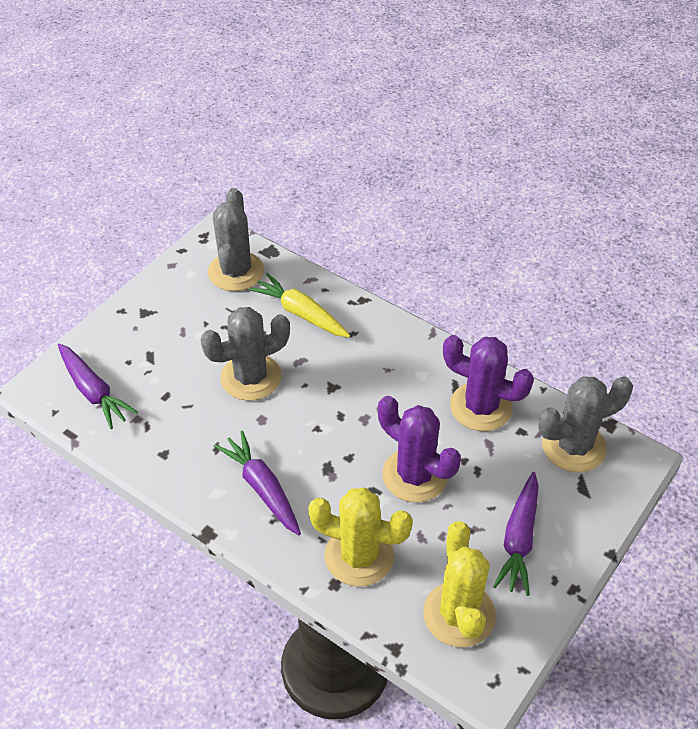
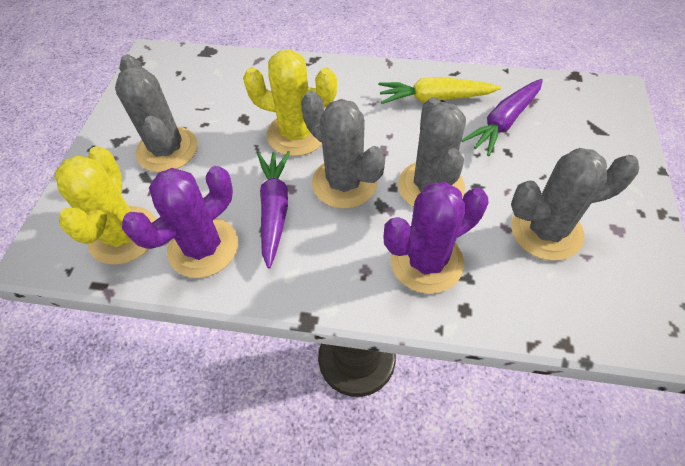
grey cactus: [201,307,290,401] [208,188,264,291] [538,376,633,472] = 3 -> [115,54,198,172] [301,91,386,209] [398,97,466,207] [511,148,639,261] = 4
purple carrot: [58,343,138,429] [214,431,301,535] [493,472,539,596] = 3 -> [257,151,290,269] [461,79,543,156] = 2

